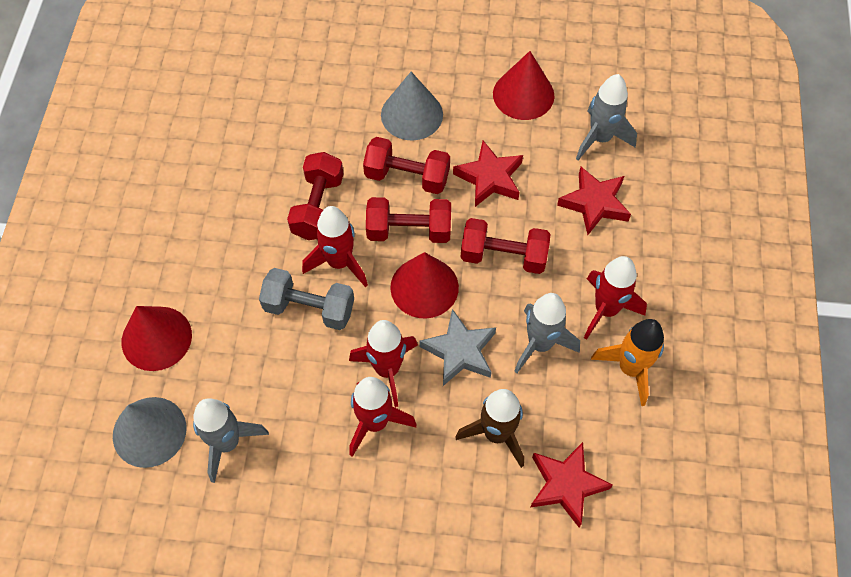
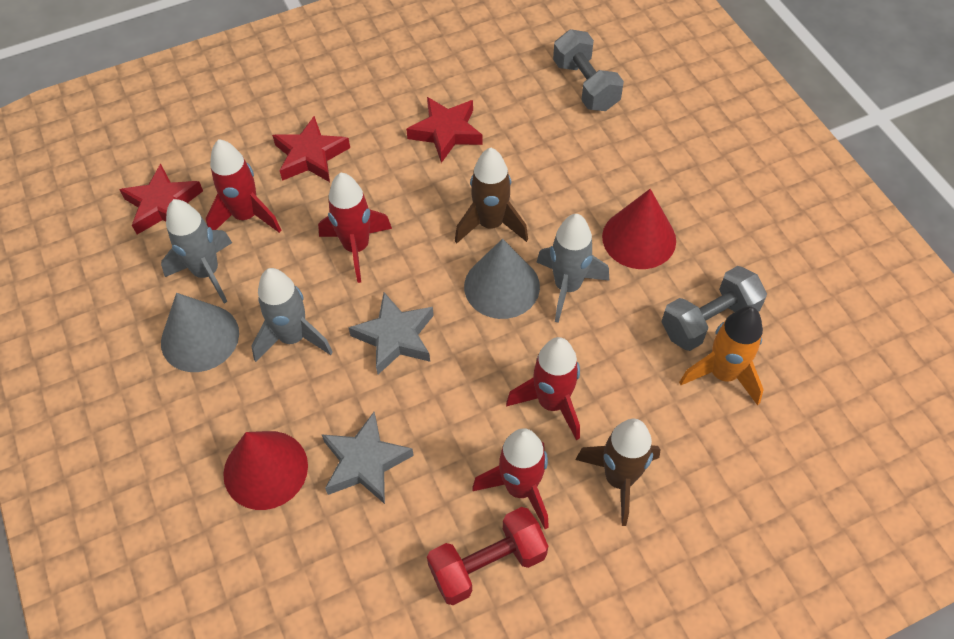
brown rocket: [455,389,524,468] = 1 -> [455,148,528,244] [575,419,661,526] = 2
grey dumbbell: [259,268,354,330] = 1 -> [553,29,624,111] [662,266,767,351] = 2
grey star: [419,309,496,386] = 1 -> [321,412,414,504] [348,292,434,374] = 2
red cone: [122,306,192,371] [390,252,459,318] [493,51,555,120] = 3 -> [223,431,308,510] [602,189,676,269] = 2
red dumbbell: [287,152,344,240] [363,137,450,194] [366,197,451,243] [461,218,551,274] = 4 -> [427,507,548,605] = 1

